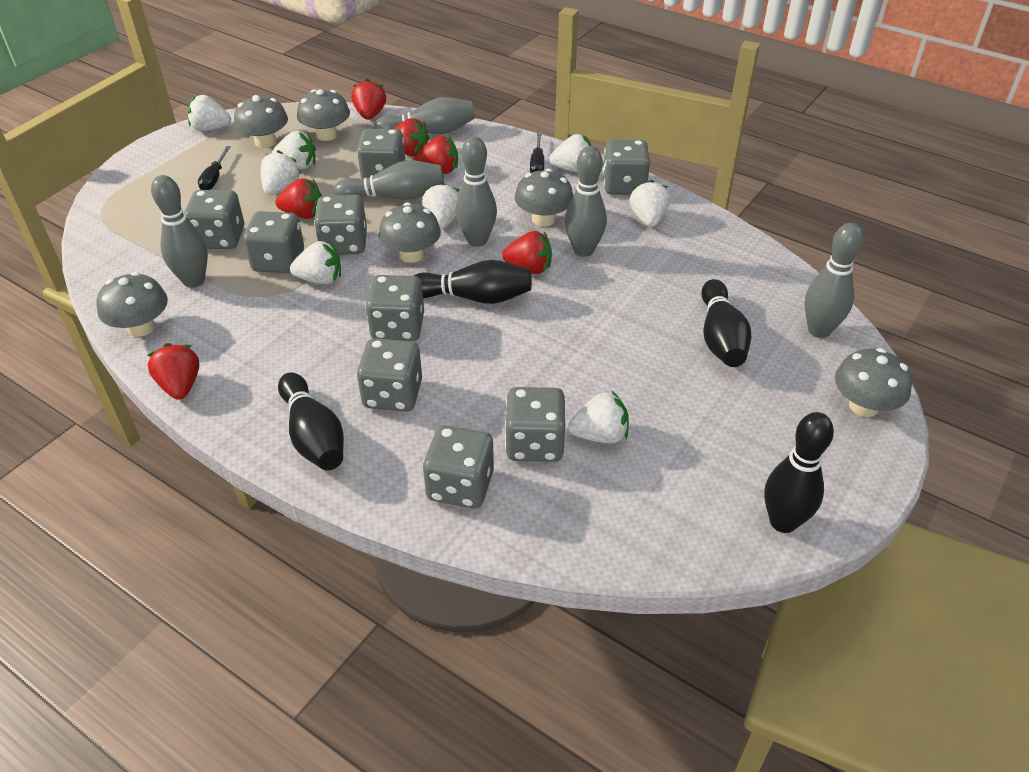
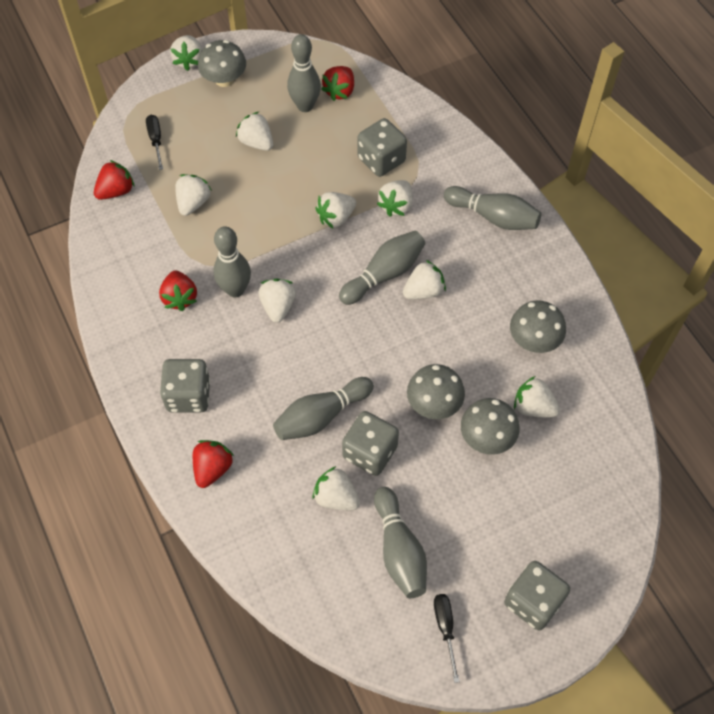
black bowling pin: [278,373,344,470] [414,260,532,304] [701,279,752,367] [764,412,834,533] = 4 -> none = 0
grey dice: [184,190,244,249] [243,211,304,273] [314,195,367,255] [357,129,405,179] [357,338,422,412] [365,275,424,341] [423,425,494,508] [505,387,565,462] [603,139,650,195] = 9 -> [160,359,210,413] [342,411,399,476] [358,118,407,177] [504,561,570,630] = 4
grey mushroom: [96,272,168,337] [234,95,288,148] [297,89,350,141] [379,202,441,263] [515,169,573,227] [835,348,912,417] = 6 -> [198,40,246,87] [407,364,465,419] [461,398,520,455] [510,300,566,353] = 4
red strawberry: [148,343,199,400] [275,178,322,219] [351,79,386,120] [393,118,430,156] [414,135,458,174] [502,231,552,274] = 6 -> [94,160,135,200] [159,270,197,311] [193,440,234,488] [321,66,354,101] = 4
white strawberry: [188,95,231,131] [261,150,301,195] [272,131,316,169] [290,241,341,285] [422,182,460,230] [549,134,591,172] [568,391,629,443] [630,180,670,227] = 8 -> [170,35,202,71] [175,174,211,216] [236,112,273,151] [259,279,296,323] [312,466,360,510] [316,192,356,228] [377,180,412,217] [403,260,446,299] [514,376,560,417] = 9

